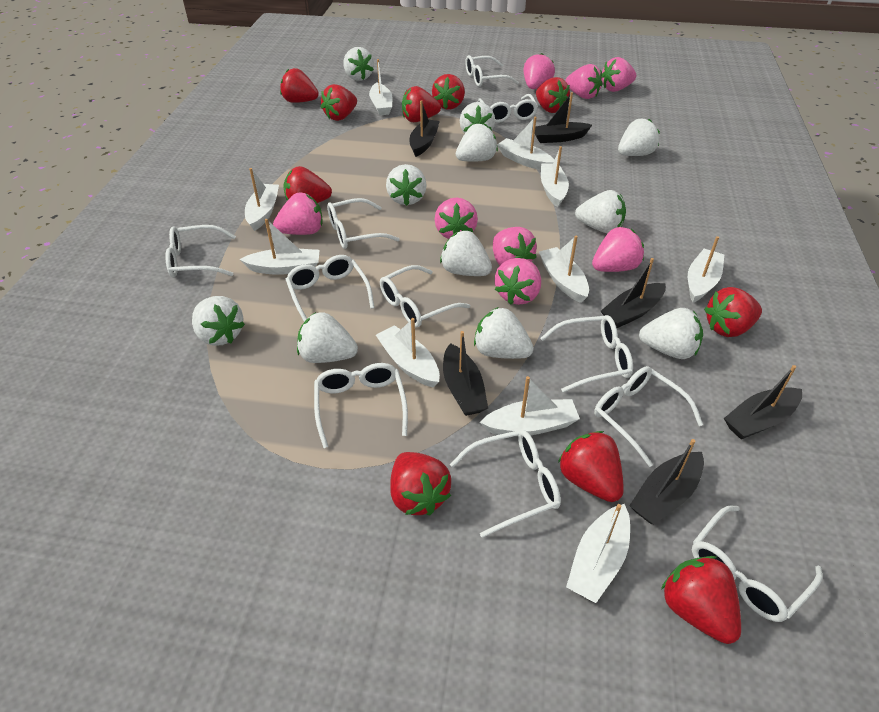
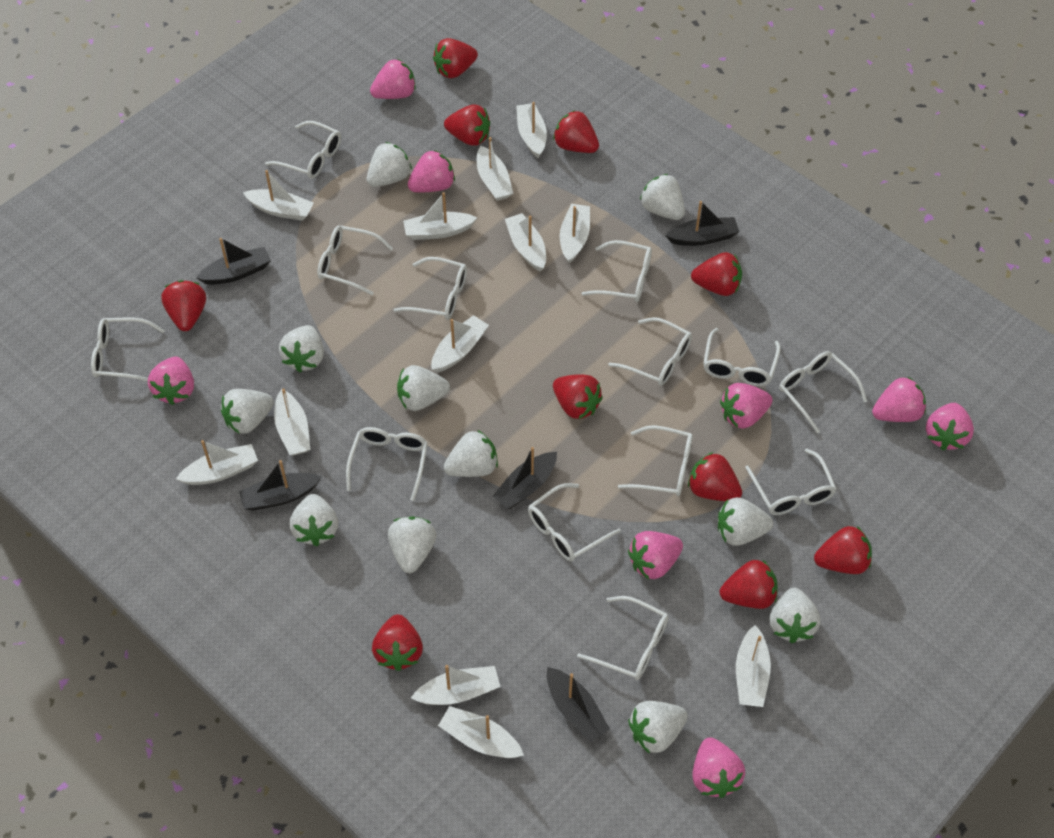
black boat: [410,100,440,157] [443,331,488,416] [535,92,592,143] [601,258,666,328] [629,439,704,524] [724,365,802,439] = 6 -> [196,238,271,285] [239,460,322,511] [493,447,557,509] [547,667,610,742] [665,201,739,246] = 5
white boat: [240,219,319,275] [245,168,279,231] [369,59,392,115] [376,318,440,388] [480,376,580,435] [497,117,554,170] [539,236,589,303] [541,146,569,207] [566,504,630,603] [688,236,725,303] = 10 -> [176,440,258,485] [243,170,314,221] [274,389,310,455] [403,192,477,240] [411,665,500,705] [431,315,489,373] [438,706,524,758] [477,137,513,201] [505,213,546,272] [516,102,547,158] [560,204,590,263] [736,625,771,707] = 12
white glasses: [165,225,236,277] [285,255,375,322] [314,363,408,448] [327,198,400,249] [380,265,470,327] [450,430,561,538] [465,55,519,87] [478,94,538,123] [540,315,633,393] [594,366,703,467] [692,506,823,622] = 11 -> [91,318,165,382] [265,121,341,179] [317,225,393,295] [346,427,428,501] [394,257,467,320] [528,483,621,561] [577,596,668,680] [582,240,652,302] [609,317,692,386] [618,425,693,496] [703,328,781,386] [745,449,837,515] [779,351,867,433] = 13

